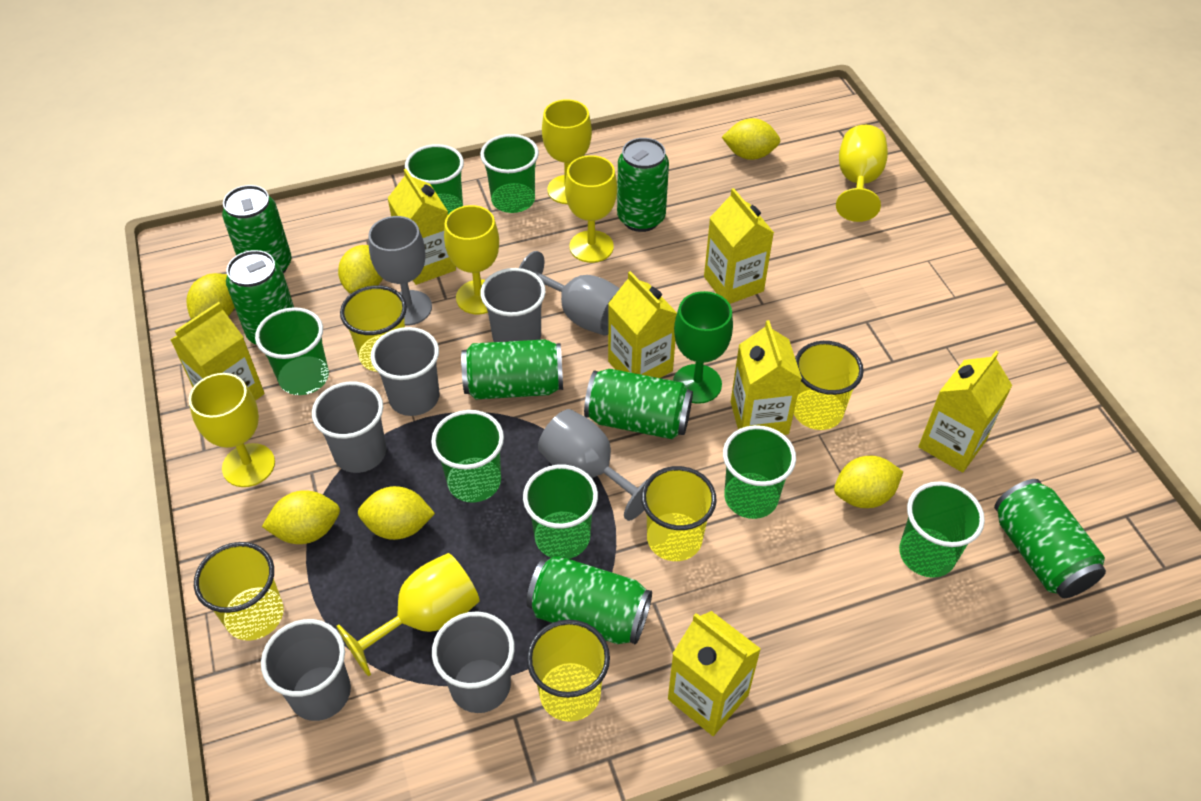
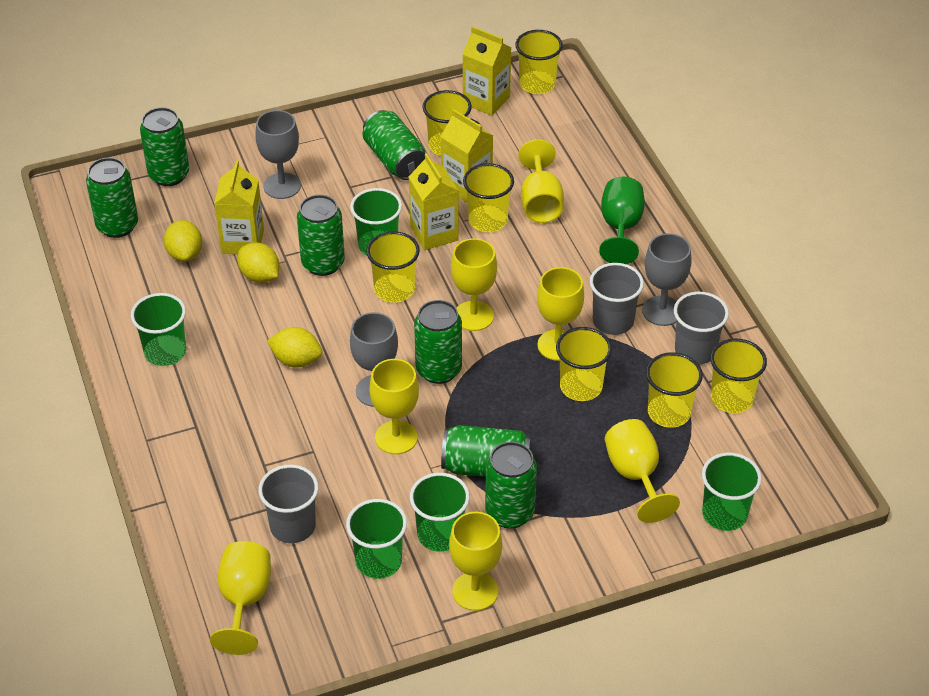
green cup: [255,307,329,395] [405,144,464,214] [431,410,504,503] [480,134,539,213] [523,465,598,559] [723,425,796,519] [899,481,985,578] = 7 -> [131,293,186,366] [346,499,407,579] [350,188,402,255] [410,473,470,552] [702,453,762,531] = 5
grey cup: [261,619,351,721] [312,381,386,473] [371,327,439,416] [432,611,515,713] [480,268,546,342] = 5 -> [258,465,318,543] [590,263,644,335] [674,292,729,365] = 3
yellow carton: [171,302,265,401] [387,169,456,285] [608,271,677,378] [668,611,761,736] [704,188,774,304] [731,320,802,435] [918,351,1012,472] = 7 -> [214,160,264,254] [409,153,459,250] [440,109,494,203] [463,26,511,116] = 4
yellow cup: [194,542,284,641] [340,285,407,372] [527,620,610,722] [641,466,717,561] [794,341,864,430] = 5 -> [366,231,420,303] [422,90,472,156] [463,163,514,232] [515,30,563,94] [556,327,612,401] [646,352,703,428] [710,338,767,413] = 7
yellow goblet: [189,373,275,487] [336,553,480,676] [444,205,499,314] [542,99,592,204] [565,155,617,263] [836,125,888,222] = 6 -> [210,541,271,655] [370,359,419,454] [449,512,502,611] [451,238,497,331] [518,139,564,223] [537,267,584,361] [605,419,680,523] = 7
yellow lemon: [187,273,235,319] [262,490,340,544] [338,245,383,293] [358,486,435,540] [722,118,780,160] [834,456,903,508] = 6 -> [164,220,202,262] [237,242,279,283] [267,327,322,367] = 3

